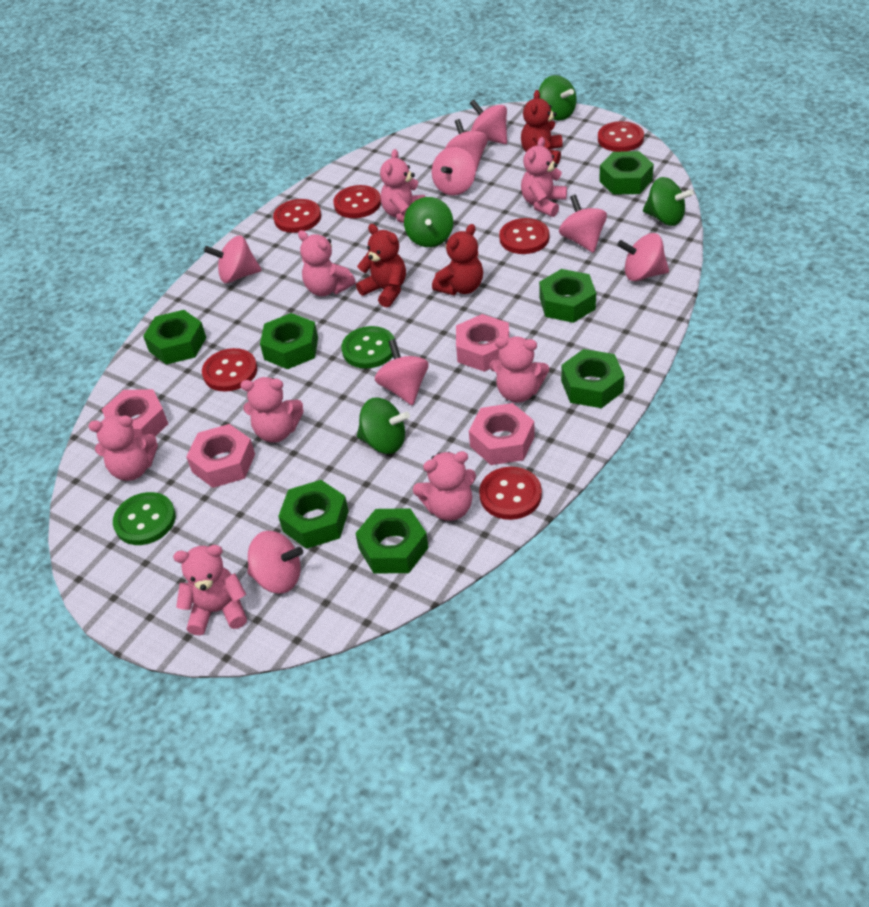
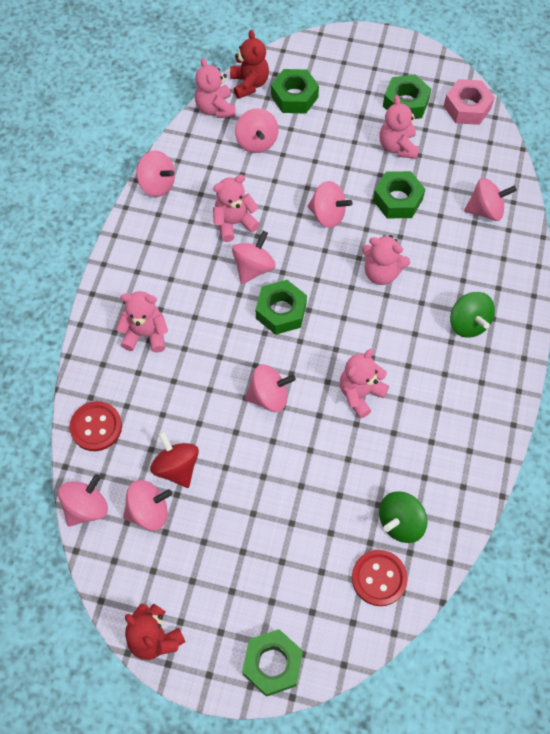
green button: [113,492,176,545] [341,326,395,369] = 2 -> none = 0
green nut: [143,310,206,365] [260,313,318,369] [278,480,349,549] [355,508,428,574] [539,269,596,323] [561,349,624,408] [599,151,654,195] = 7 -> [242,629,303,697] [256,280,307,335] [271,69,319,113] [373,171,425,218] [383,75,431,119] = 5
green spinning top: [357,397,410,454] [404,197,453,247] [539,75,577,121] [643,177,694,226] = 4 -> [379,491,428,543] [450,292,495,338] = 2
pink nut: [102,389,168,439] [186,424,255,488] [456,314,509,372] [469,403,535,465] = 4 -> [444,79,495,125] = 1
pink teddy bear: [88,415,158,481] [173,545,247,635] [240,377,304,443] [298,230,356,296] [380,149,425,223] [413,451,476,521] [490,336,549,403] [521,137,567,217] = 8 -> [116,291,168,353] [195,57,236,118] [213,175,260,242] [340,349,389,419] [362,235,410,285] [380,95,419,159] = 6
red button: [202,348,257,392] [273,199,321,233] [334,185,381,218] [479,467,542,520] [499,218,549,254] [598,121,644,152] = 6 -> [70,401,122,451] [352,550,408,606] = 2
red spinning top: none = 0 -> [150,431,199,488] = 1
red teddy bear: [356,224,406,307] [432,224,483,295] [521,90,563,164] = 3 -> [125,604,185,660] [230,30,269,99] = 2

